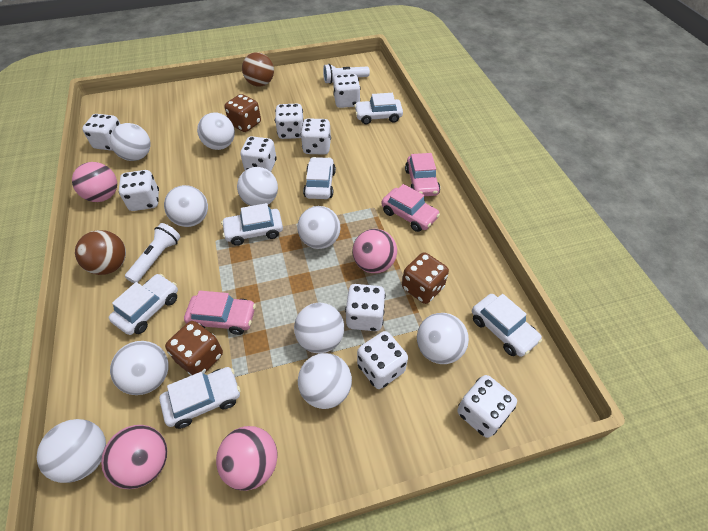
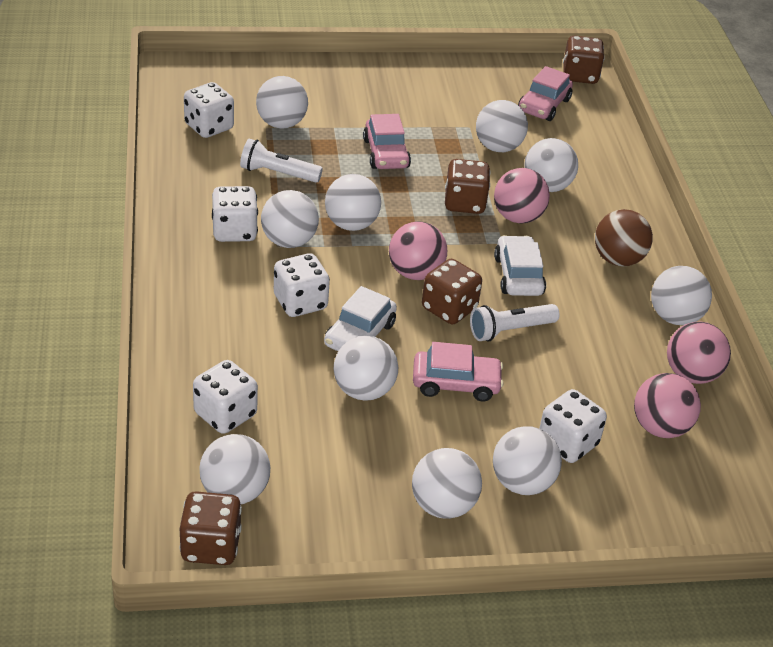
brown ball: [75,230,126,275] [242,52,274,87] = 2 -> [595,209,653,266] = 1
brown dice: [165,321,223,376] [224,94,261,132] [402,252,449,304] = 3 -> [179,491,242,565] [422,259,482,324] [445,159,491,214] [563,36,605,84] = 4
white car: [109,274,178,335] [159,367,241,429] [221,203,283,246] [303,157,336,199] [354,93,403,124] [472,294,542,357] = 6 -> [324,286,397,351] [494,235,546,296] = 2
white dice: [82,114,120,151] [119,170,159,211] [240,136,277,172] [275,104,304,139] [301,118,331,155] [333,74,360,108] [345,284,386,331] [357,331,408,389] [457,375,517,438] = 9 -> [184,82,234,138] [193,360,258,434] [212,186,258,242] [274,253,330,317] [539,389,607,463] = 5

